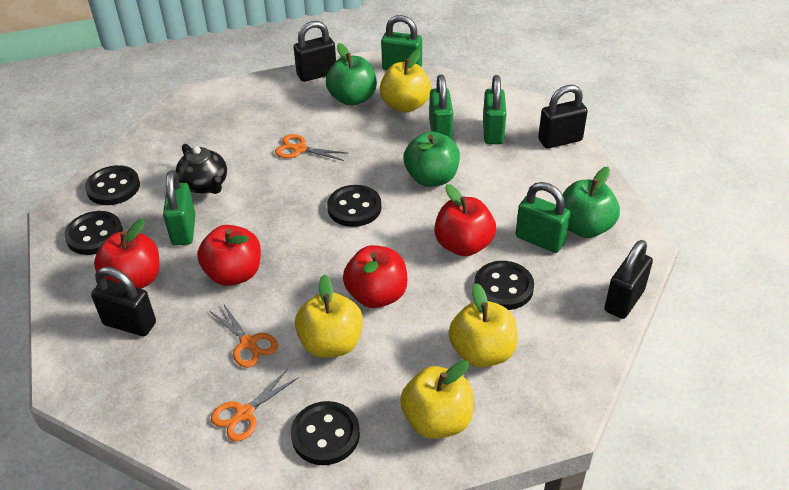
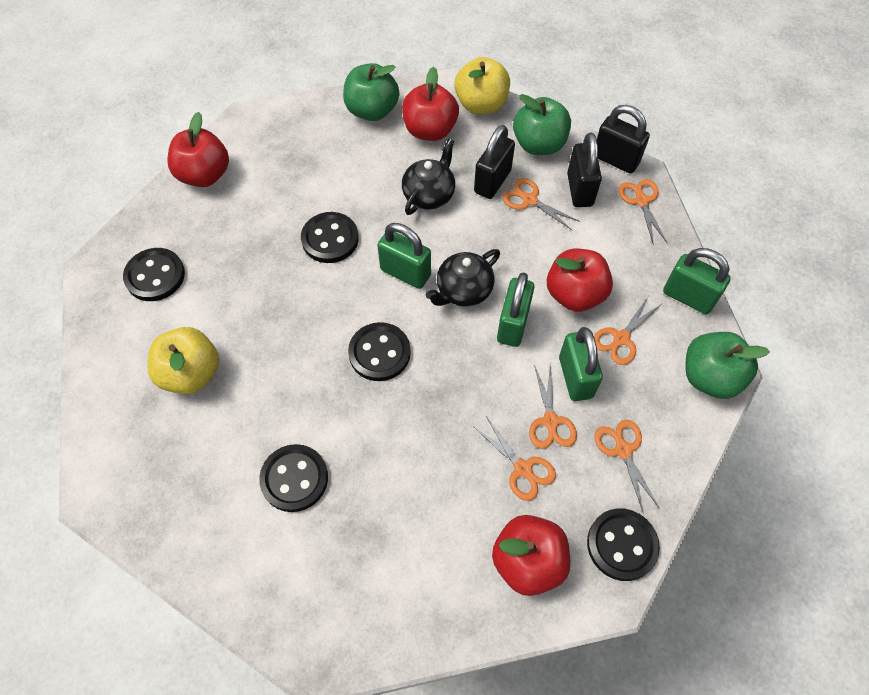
black padlock: [91,267,156,336] [294,21,336,82] [538,85,588,149] [604,240,653,319] = 4 -> [474,125,515,199] [567,133,602,207] [597,105,650,174] = 3
black teapot: [175,144,227,194] = 1 -> [402,139,455,215] [426,249,500,307] = 2
green padlock: [163,170,196,246] [381,15,422,70] [429,75,453,139] [483,75,506,144] [516,182,571,253] = 5 -> [377,223,431,289] [497,273,534,347] [559,327,603,401] [663,248,731,314] = 4
orange scissors: [210,303,278,368] [211,369,299,442] [275,134,349,161] = 3 -> [474,416,556,501] [503,178,580,230] [529,364,577,449] [594,297,660,365] [594,420,659,513] [618,179,667,245] = 6
yellow apple: [295,274,363,358] [380,49,431,113] [400,360,474,439] [448,283,518,368] = 4 -> [148,327,219,394] [454,57,510,114] = 2

